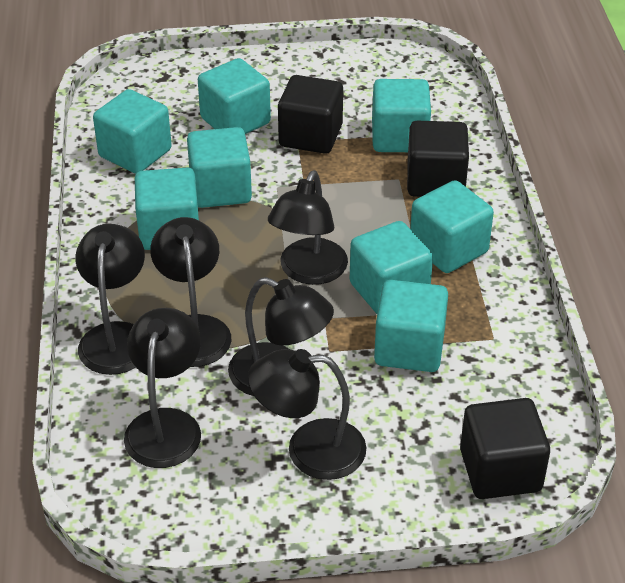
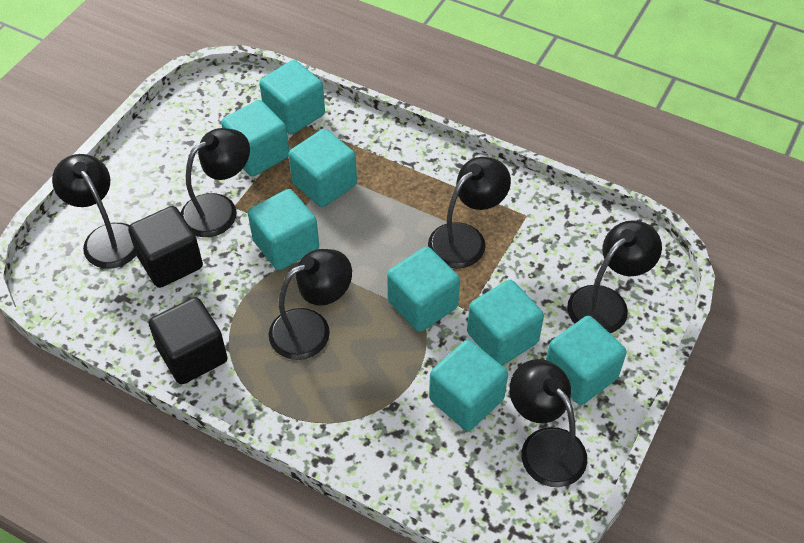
black cube: [278,75,343,154] [407,121,469,197] [460,398,550,499] = 3 -> [128,206,203,288] [149,297,228,384] = 2

